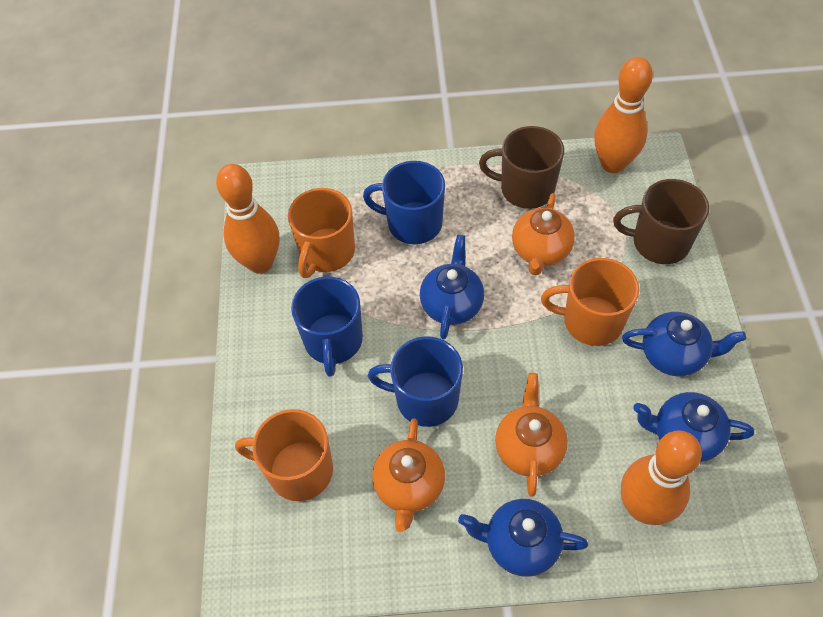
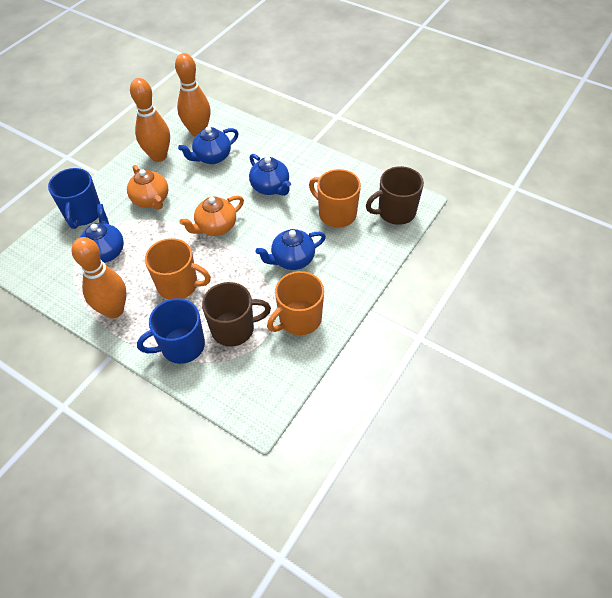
blue mug: [291,276,363,377] [363,161,445,244] [368,336,463,427] = 3 -> [48,168,100,229] [137,298,205,364] = 2
orange teapot: [372,418,445,532] [495,373,568,496] [512,193,575,275] = 3 -> [127,165,169,210] [179,196,244,236] = 2

